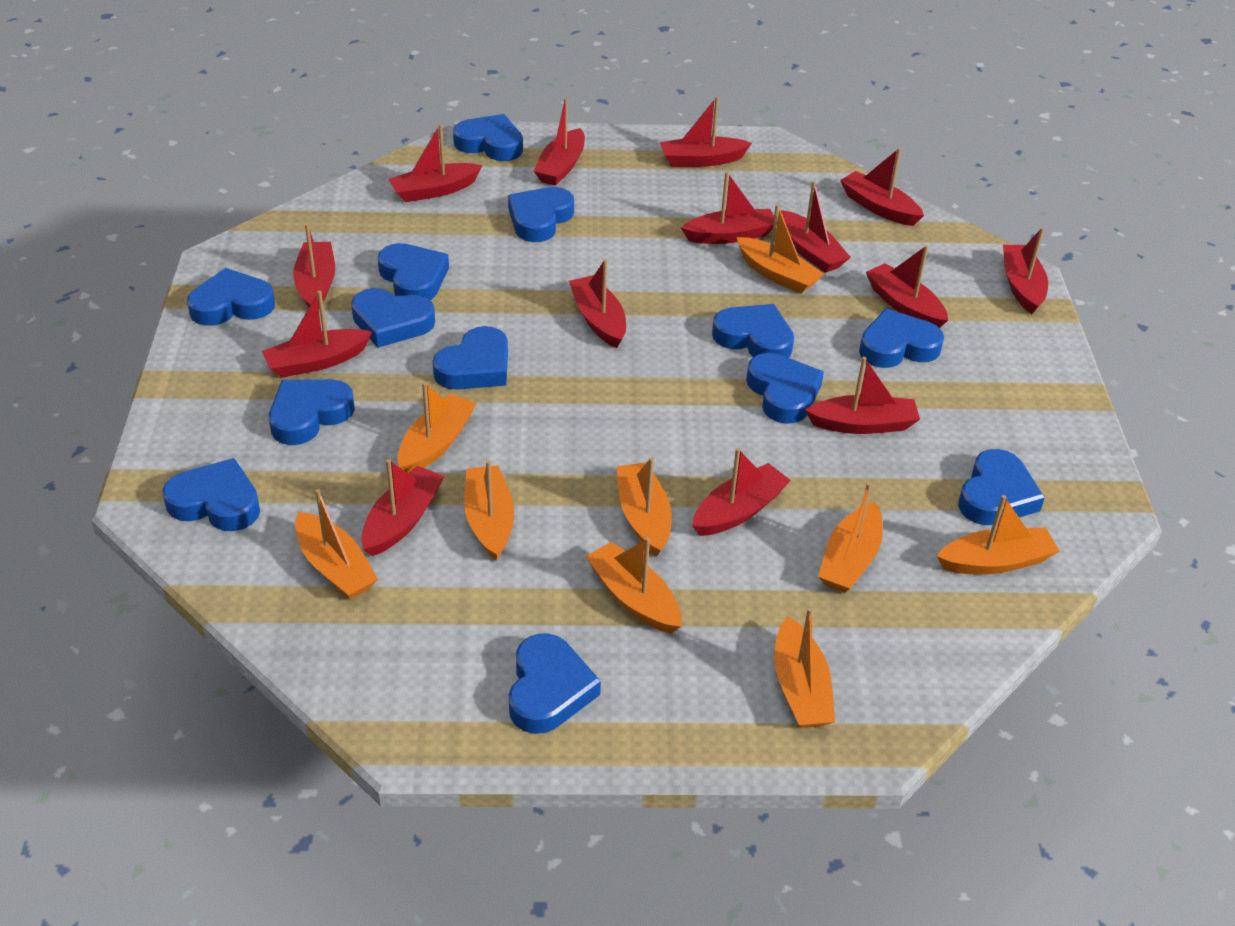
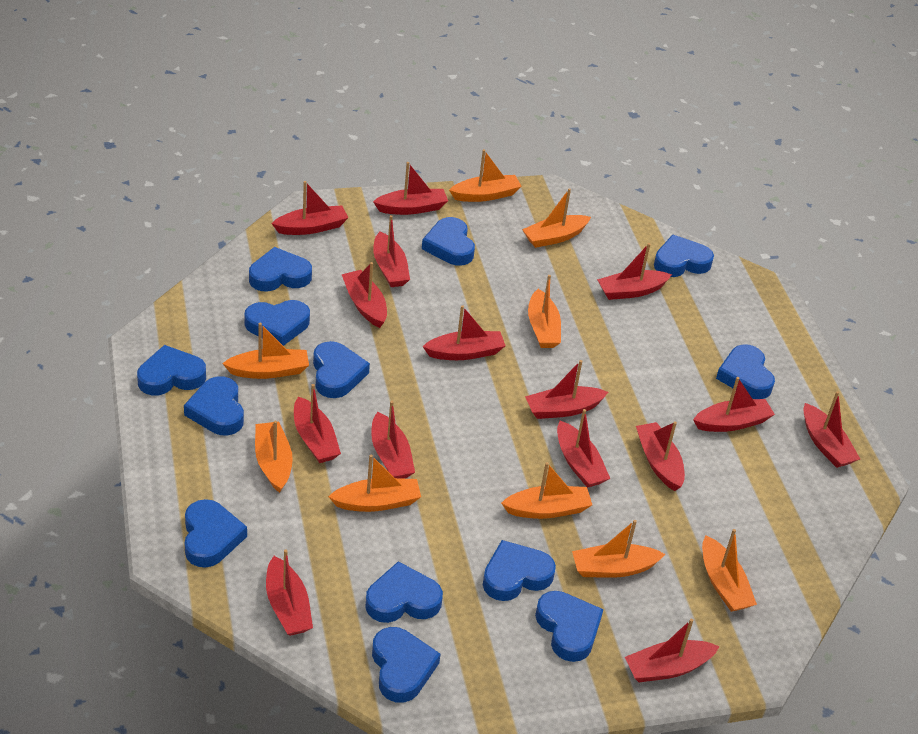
red boat: [262,290,372,378] [293,224,335,309] [361,459,445,556] [388,124,482,202] [534,98,585,186] [569,259,626,348] [660,96,752,167] [681,172,774,244] [692,448,791,536] [781,181,851,273] [805,357,920,434] [840,148,924,226] [866,245,948,328] [1003,227,1048,314] = 14 -> [266,550,313,636] [271,181,348,235] [294,384,341,463] [341,262,387,328] [371,401,415,479] [373,162,448,215] [373,215,410,287] [422,305,505,360] [525,360,608,419] [557,409,610,488] [597,243,672,300] [625,619,720,682] [636,421,685,491] [693,377,775,432] [803,391,860,468] = 15

